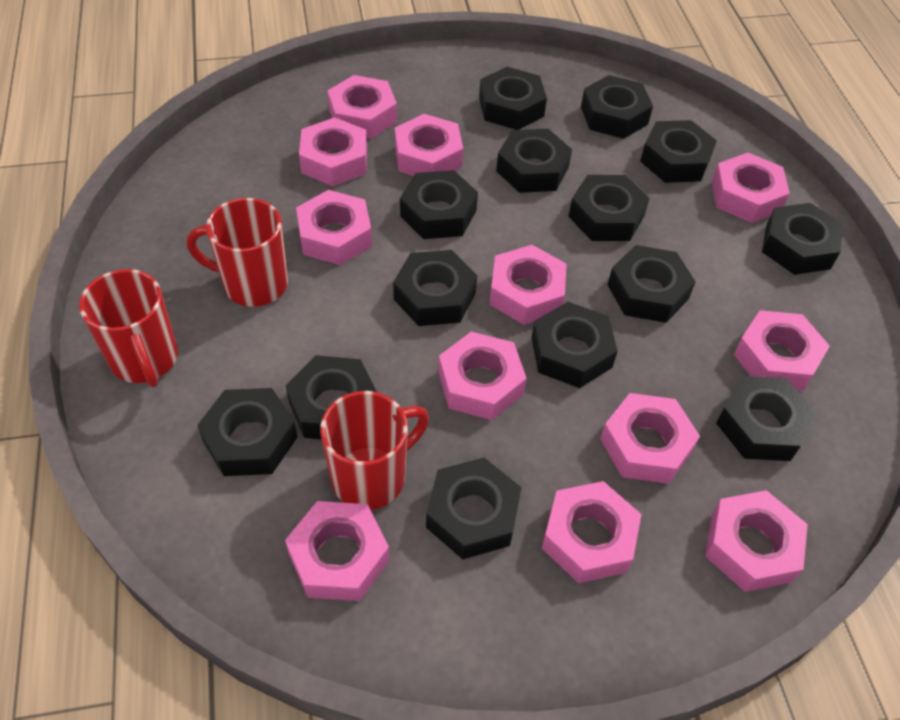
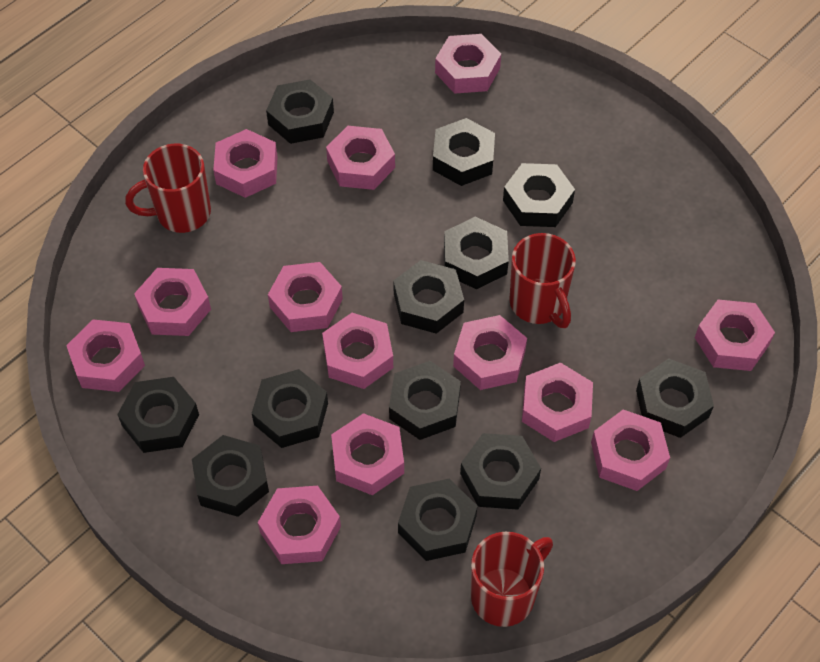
black nut: [197,388,297,476] [286,355,377,439] [393,250,477,326] [400,170,478,239] [426,458,522,559] [479,67,547,130] [496,129,572,193] [532,302,618,388] [568,175,649,241] [581,75,653,139] [608,245,696,323] [640,120,717,183] [716,376,817,461] [762,203,843,275] = 14 -> [117,377,199,453] [192,435,269,517] [252,369,328,448] [266,79,334,144] [389,361,461,440] [393,260,464,334] [398,479,477,561] [433,118,495,186] [444,217,509,290] [460,433,541,510] [503,163,575,227] [636,359,714,438] = 12
pink nut: [285,501,390,601] [296,190,372,265] [299,117,367,186] [328,75,397,139] [395,114,463,176] [438,332,527,420] [489,245,567,325] [542,481,642,583] [600,393,700,484] [705,490,808,592] [712,153,790,223] [734,310,830,391] = 12 -> [66,319,145,392] [134,268,211,336] [213,129,278,198] [258,486,341,564] [268,262,343,332] [322,313,393,389] [326,126,395,190] [331,413,404,495] [435,34,501,94] [453,315,527,390] [522,363,593,442] [591,410,670,491] [695,300,775,371] = 13

